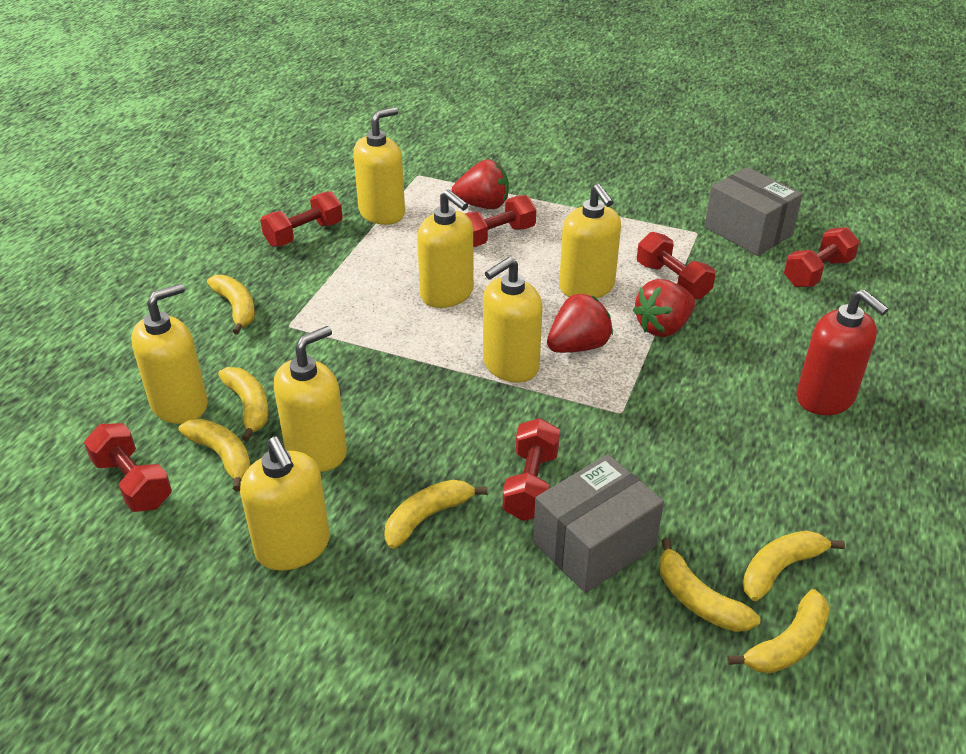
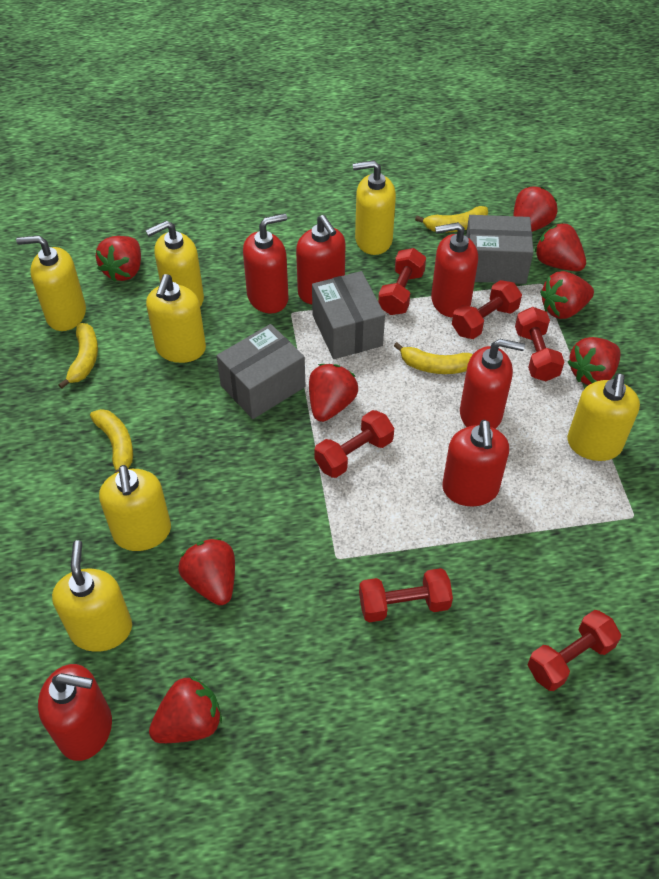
grey box: [533,454,664,593] [704,167,803,256] = 2 -> [217,324,305,419] [312,271,385,359] [466,215,533,284] = 3
red soap dispenser: [797,289,889,415] = 1 -> [38,664,112,761] [243,213,288,314] [296,215,345,304] [431,222,478,317] [442,420,509,506] [460,339,525,429] = 6
red strawberry: [452,159,509,209] [547,294,613,353] [633,279,695,337] = 3 -> [96,236,141,282] [149,676,222,743] [178,538,235,605] [309,364,358,422] [513,186,558,232] [535,223,586,271] [540,271,594,319] [568,337,620,385] = 8
yellow banana: [178,419,251,491] [207,275,255,334] [218,367,269,441] [384,480,488,549] [659,538,760,632] [727,589,830,673] [743,530,845,601] = 7 -> [58,323,98,389] [90,409,133,473] [394,342,473,374] [415,206,488,232] = 4

